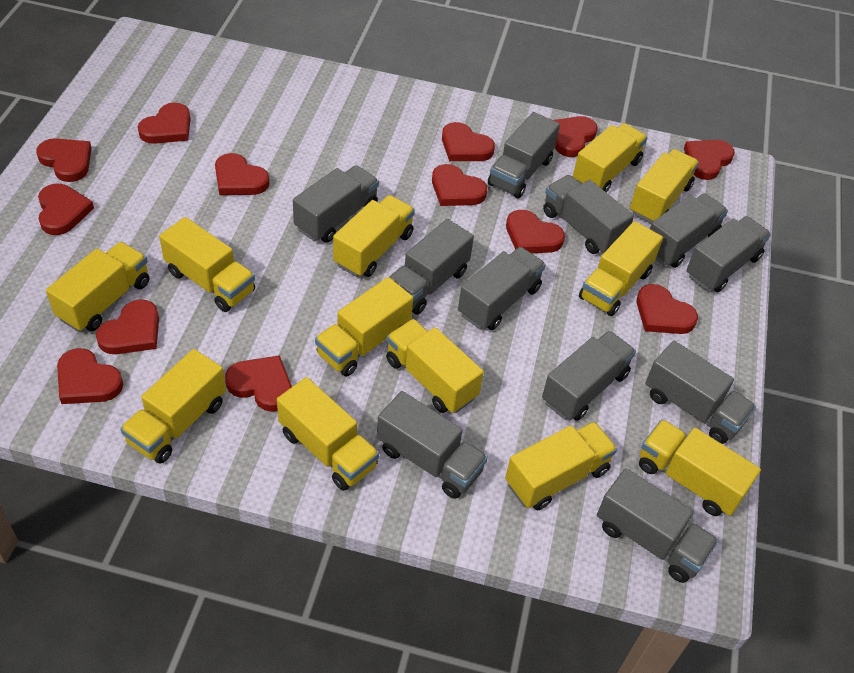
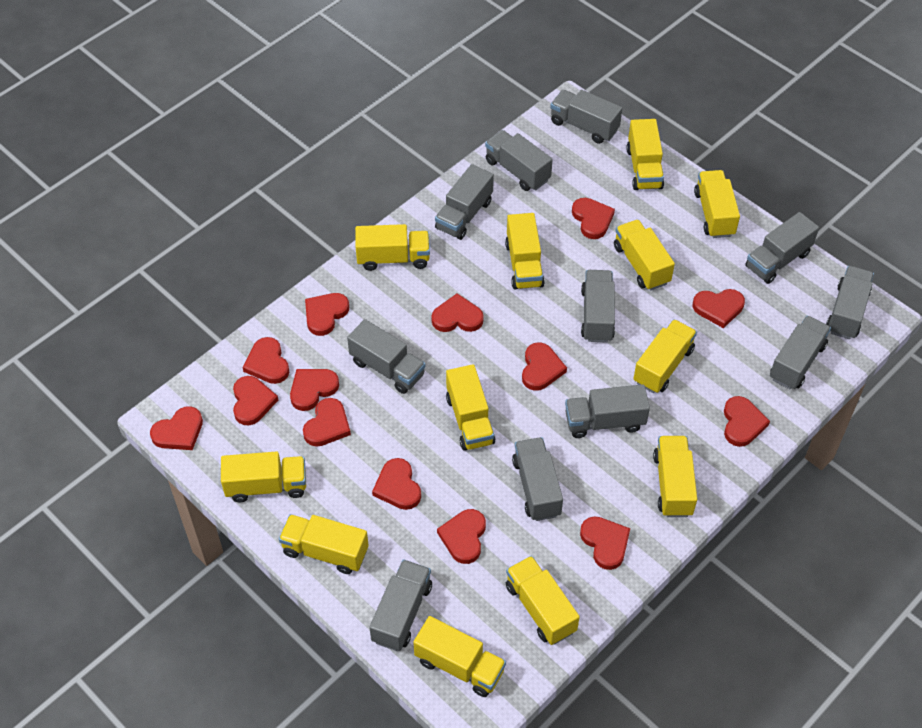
red heart: [36,138,92,182] [38,184,94,235] [57,348,123,404] [96,299,159,354] [138,102,190,144] [215,153,269,195] [225,355,292,412] [432,164,487,206] [442,122,495,161] [506,210,565,253] [554,116,598,157] [637,284,698,334] [684,140,735,180] = 13 -> [150,406,203,450] [233,376,278,425] [243,337,289,384] [290,369,339,411] [303,398,351,447] [305,293,349,336] [372,458,421,510] [431,293,484,332] [437,509,486,564] [522,343,567,391] [572,198,615,239] [580,516,630,570] [693,289,745,328] [724,396,770,447] = 14

